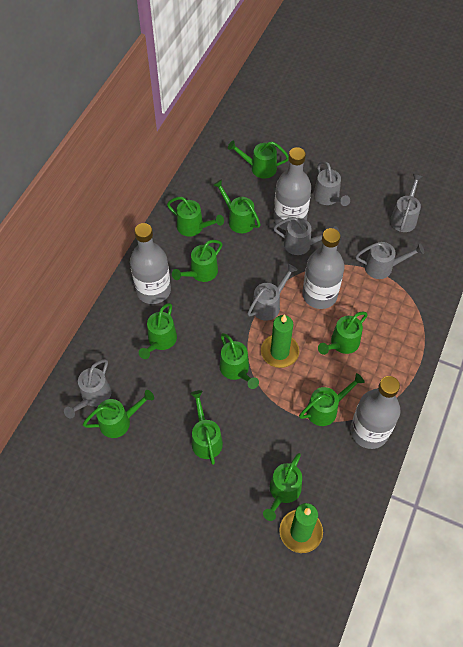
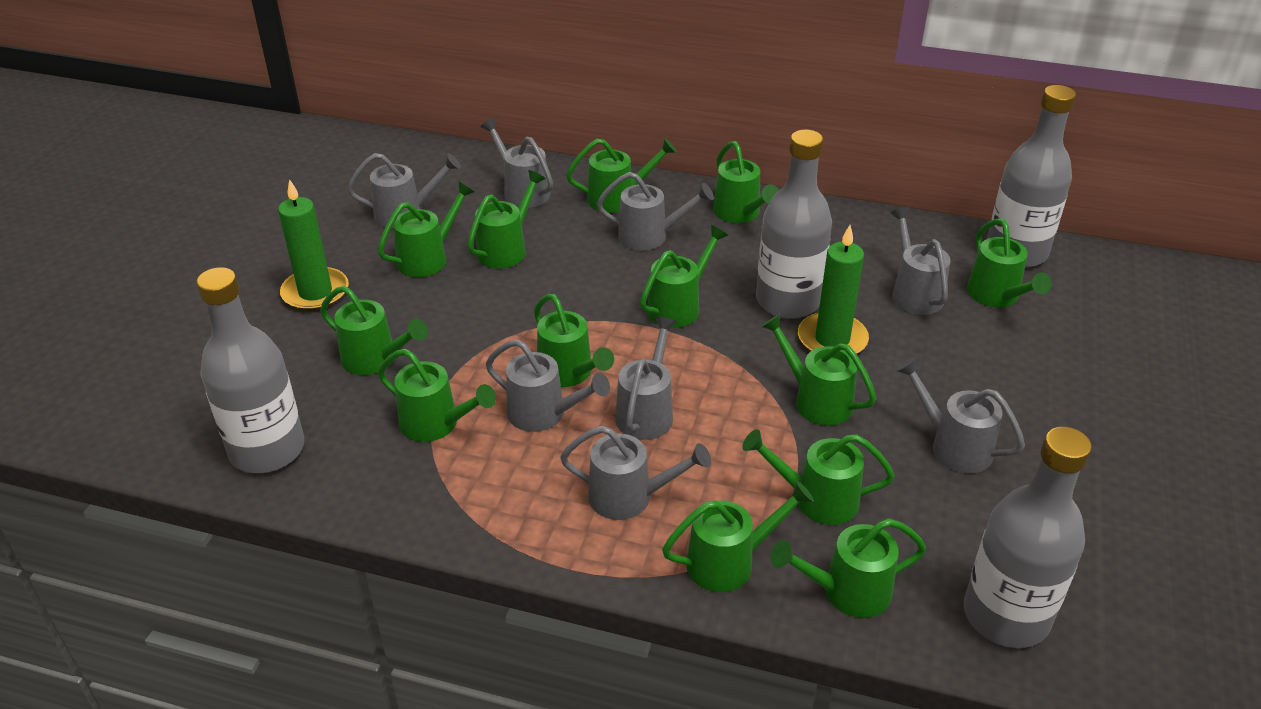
green watering can: [83,390,154,438] [139,303,177,359] [167,197,224,236] [172,240,223,282] [190,390,223,465] [213,179,261,233] [219,333,259,389] [228,141,289,179] [263,453,302,521] [299,373,365,426] [318,312,368,355] = 11 -> [320,286,428,375] [378,181,474,277] [378,349,496,442] [467,170,546,269] [534,294,614,387] [566,138,677,213] [640,225,728,328] [662,481,814,592] [713,141,779,223] [742,429,895,525] [761,314,876,426] [771,519,926,618] [967,218,1052,307] = 13
grey watering can: [64,359,112,418] [247,264,297,321] [273,217,339,255] [313,161,350,206] [356,242,424,279] [390,174,423,232] = 6 -> [347,153,461,228] [481,118,553,208] [486,339,610,432] [560,426,711,520] [597,172,714,250] [615,316,677,440] [890,207,951,315] [896,357,1025,473] = 8

